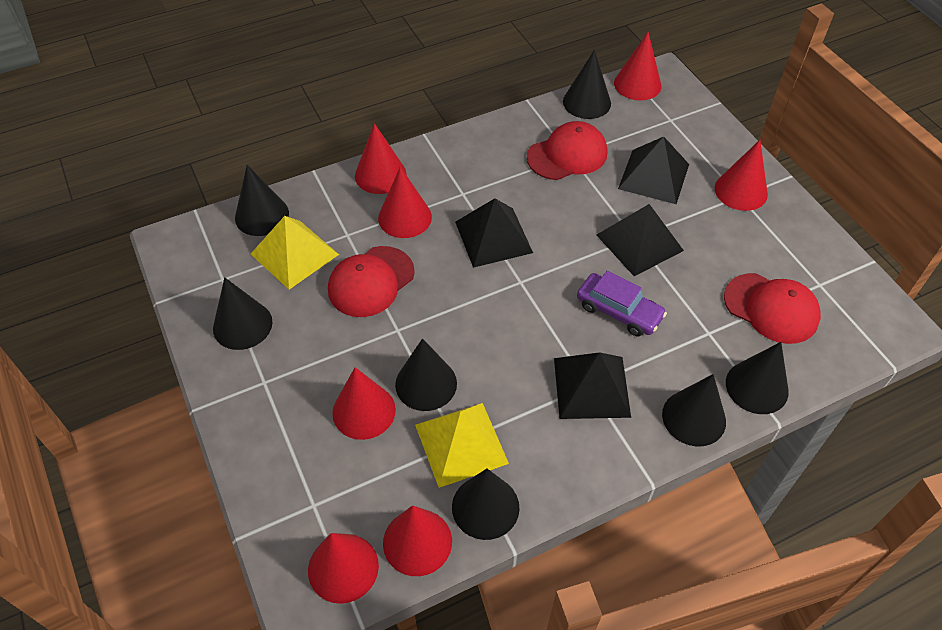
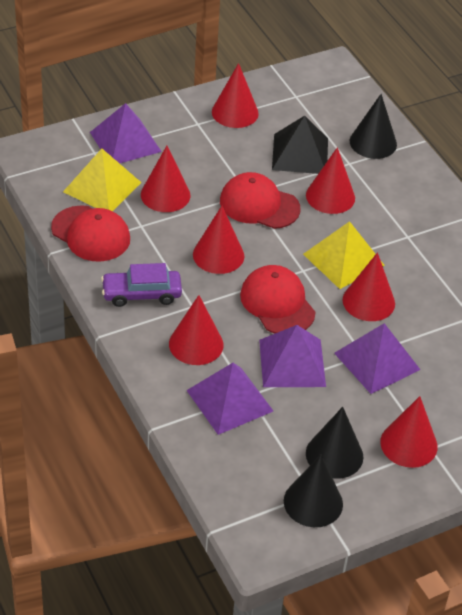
black cone: [213,277,273,350] [235,165,289,236] [395,338,457,411] [452,469,519,540] [563,50,611,119] [662,374,726,446] [726,342,789,414] = 7 -> [284,455,343,527] [306,407,363,479] [350,94,397,159] = 3
black pyramid: [455,198,533,268] [554,352,631,419] [597,204,684,276] [618,137,689,204] = 4 -> [272,116,328,174] = 1
purple pyramid: none = 0 -> [90,103,162,163] [186,363,273,435] [259,325,326,387] [334,323,421,394] = 4

